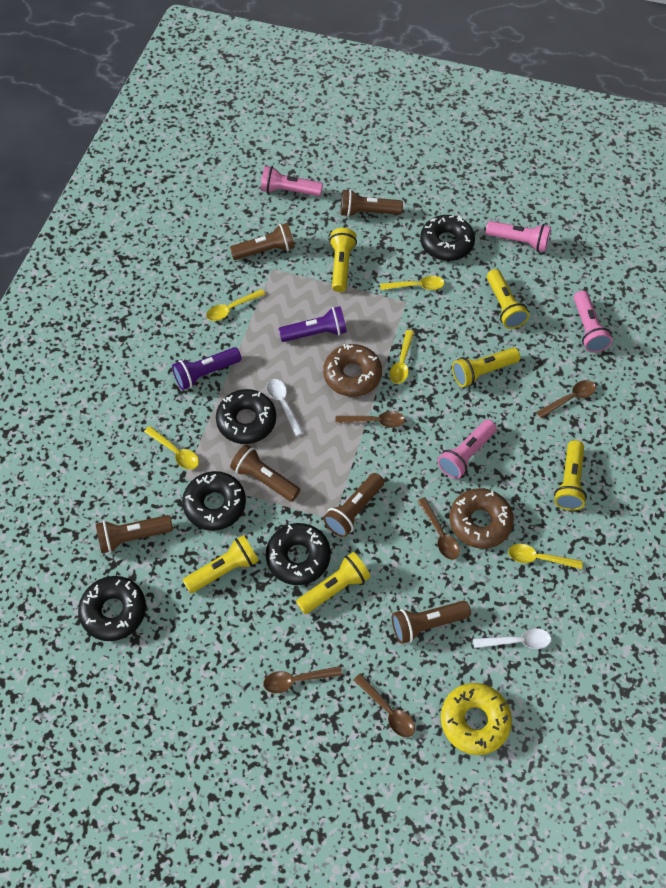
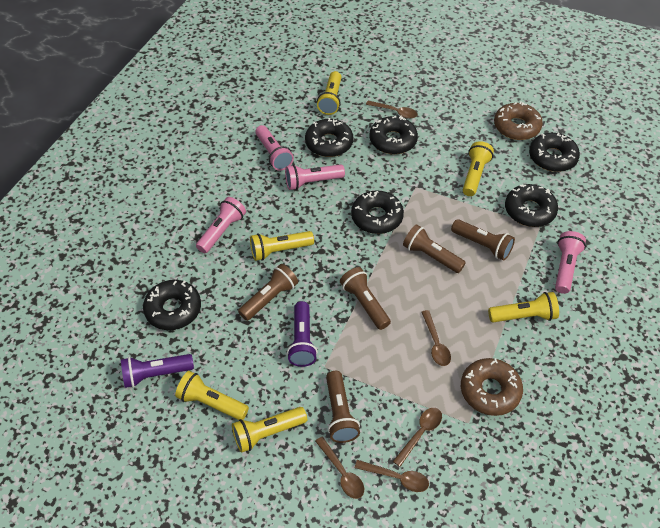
black donut: [78,576,146,641] [182,471,246,531] [216,389,276,444] [266,523,331,585] [420,215,475,261] = 5 -> [143,280,201,330] [305,118,353,157] [351,191,404,234] [369,116,418,154] [505,184,558,227] [529,132,580,172] = 6
brown flashlight: [96,515,173,553] [230,223,295,260] [230,444,300,502] [323,473,384,537] [341,189,403,217] [392,601,471,644] = 6 -> [238,264,298,321] [326,371,360,443] [340,267,391,330] [403,224,466,273] [451,219,515,261] = 5
white spoon: [267,379,303,436] [473,628,551,649] = 2 -> none = 0
yellow donut: [441,683,512,755] = 1 -> none = 0
yellow spoon: [144,426,199,470] [206,289,266,321] [380,276,445,290] [389,330,414,384] [508,544,583,569] = 5 -> none = 0

